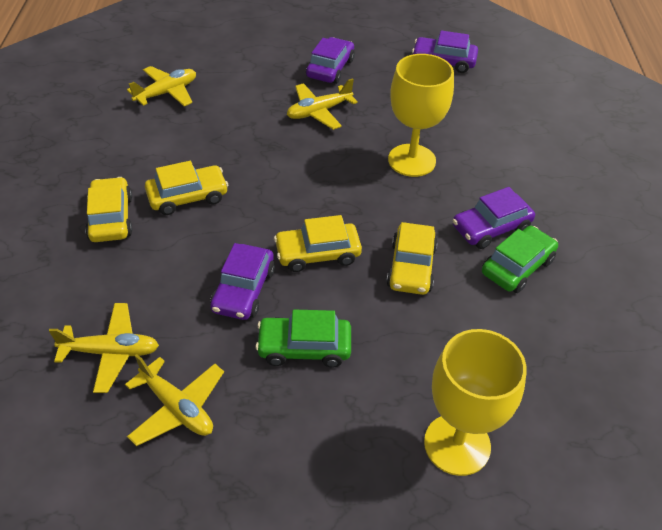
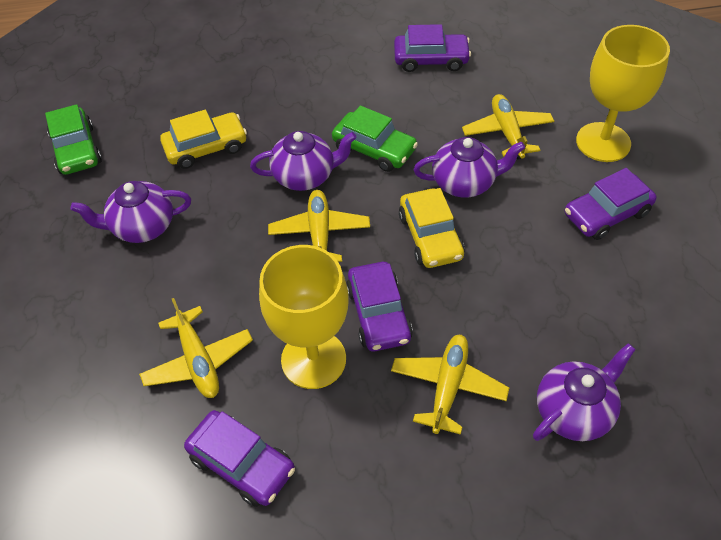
purple teapot: none = 0 -> [71,181,191,243] [250,131,357,191] [414,137,525,198] [533,343,636,441] = 4
yellow car: [85,177,133,242] [145,161,228,215] [274,215,362,272] [386,222,438,295] = 4 -> [160,110,247,169] [399,188,465,268] = 2

